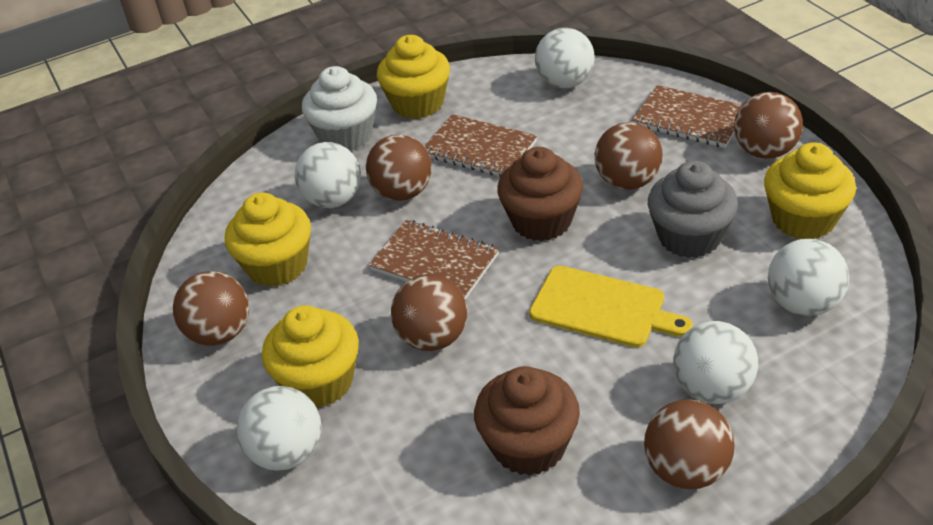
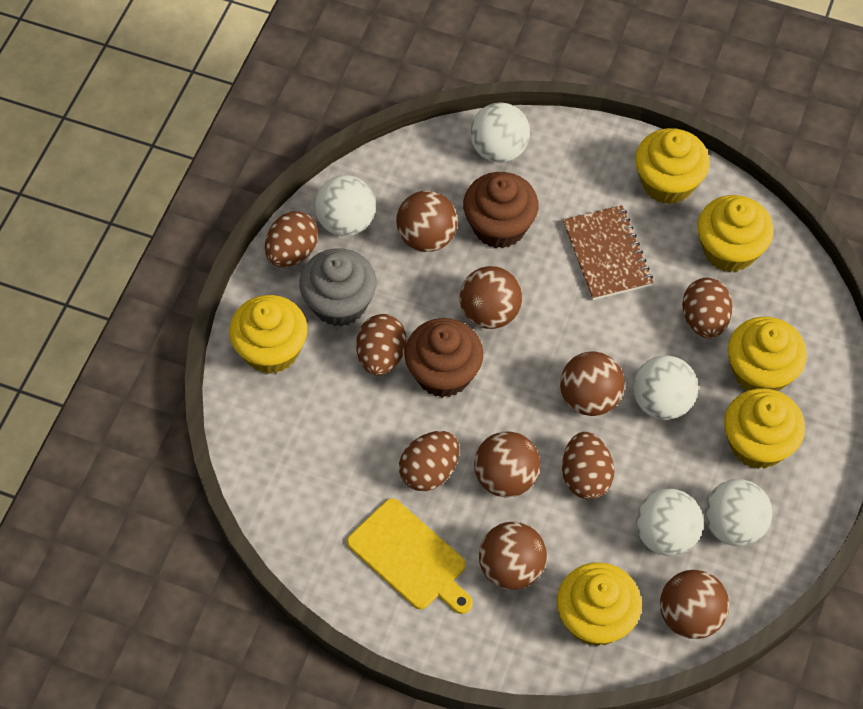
brown egg: none = 0 -> [265,211,318,267] [356,314,406,375] [399,431,459,491] [562,432,614,499] [682,278,733,338] = 5
brown notebook: [369,220,499,300] [424,114,537,176] [632,85,742,148] = 3 -> [563,205,653,300] = 1
white cupcake: [302,66,377,150] = 1 -> none = 0
yellow cupcake: [225,192,311,287] [262,305,359,408] [377,35,450,119] [764,142,856,239] = 4 -> [229,295,307,374] [557,562,642,646] [635,128,710,204] [697,195,774,272] [724,388,805,469] [728,317,807,391] = 6

